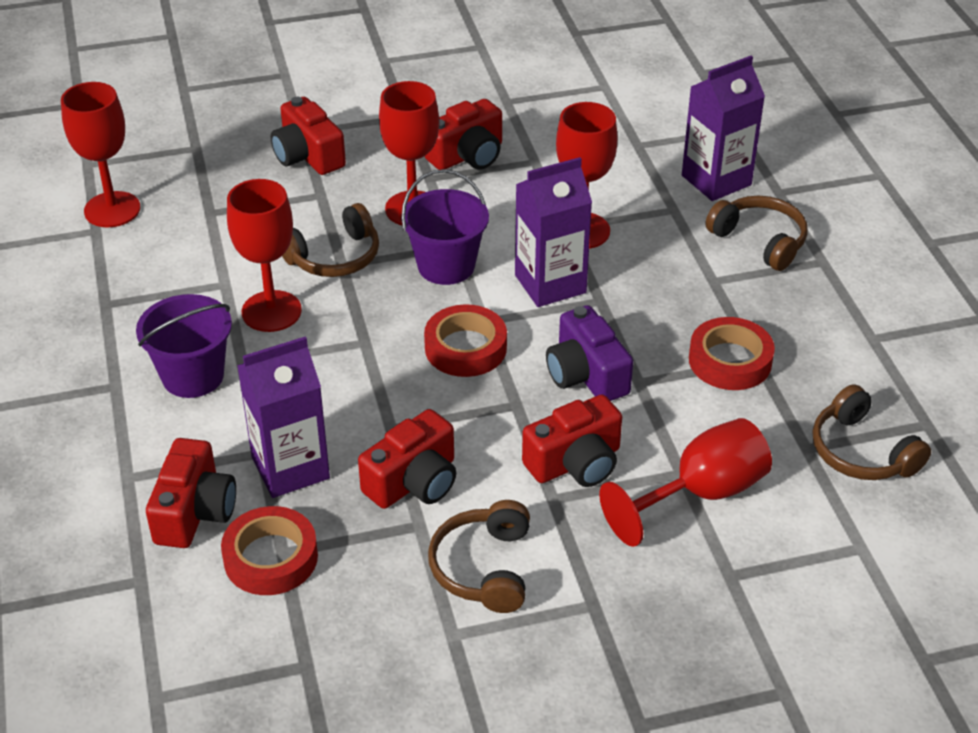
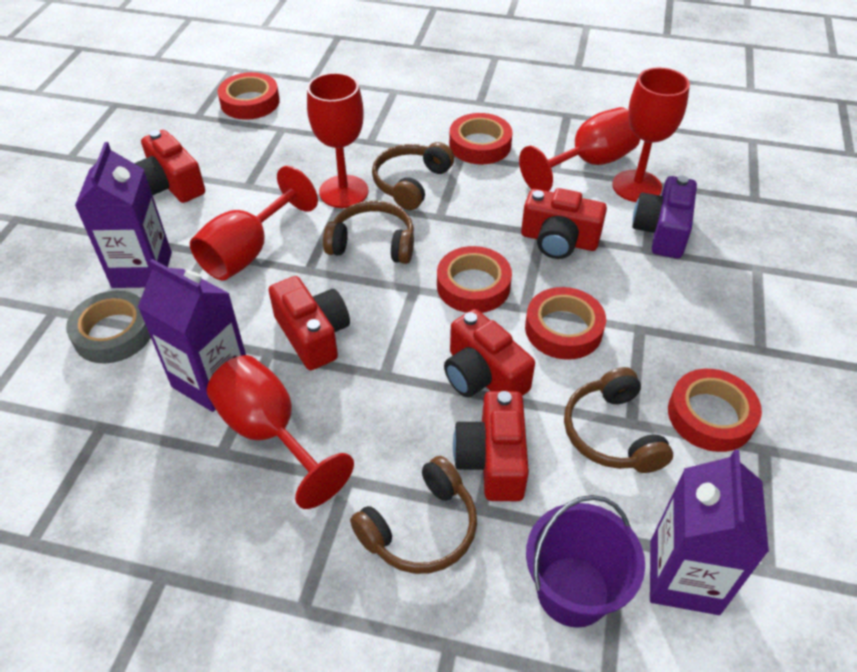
grey tape: none = 0 -> [66,291,151,364] = 1
purple bucket: [136,294,232,398] [401,169,489,285] = 2 -> [526,495,645,628] = 1
red tape: [221,506,318,595] [424,304,507,377] [689,317,775,390] = 3 -> [217,72,280,120] [437,246,512,313] [449,113,512,165] [525,287,606,360] [668,369,762,452] = 5

